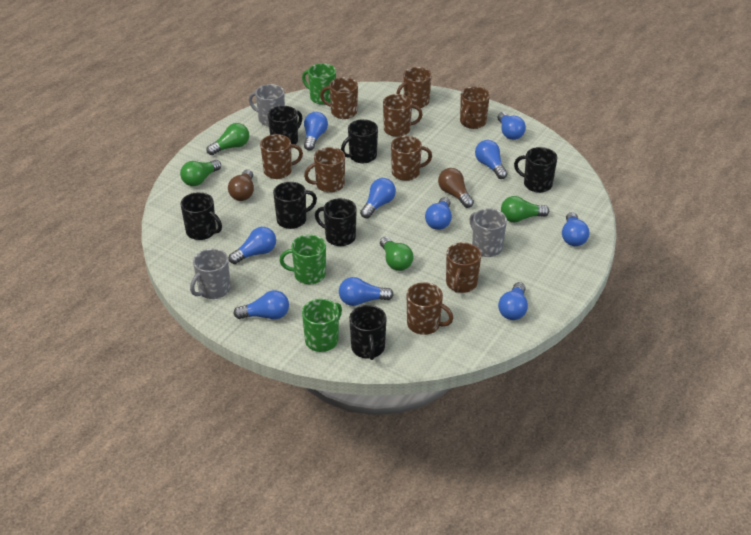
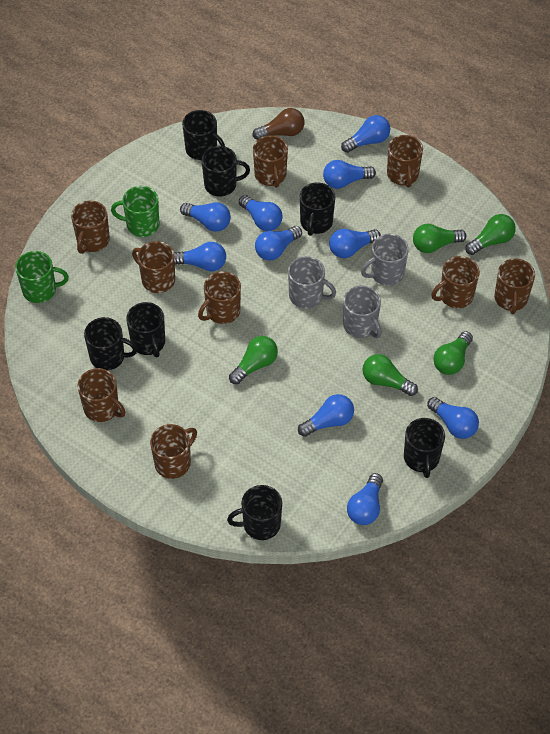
brown light bulb: [228,169,254,201] [438,168,474,208] = 2 -> [253,108,305,140] = 1
green light bulb: [180,160,221,186] [206,123,249,155] [380,237,413,271] [501,196,549,223] = 4 -> [229,336,278,384] [362,354,418,396] [413,224,466,253] [433,331,473,375] [465,214,516,255] = 5
green mug: [279,235,326,284] [302,63,336,105] [302,299,342,352] = 3 -> [15,251,69,303] [111,186,159,237] = 2

